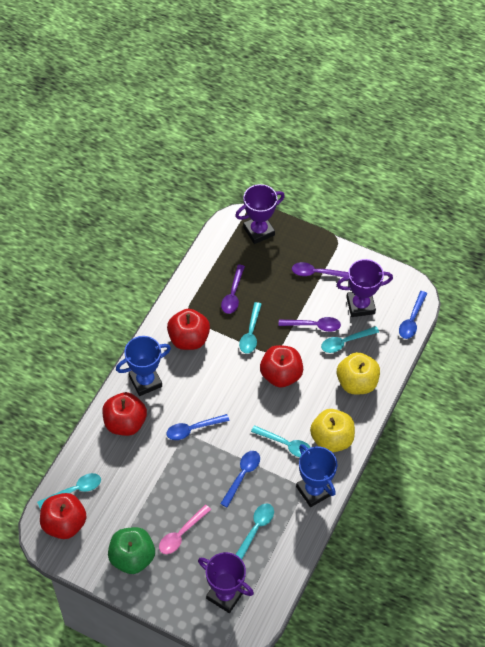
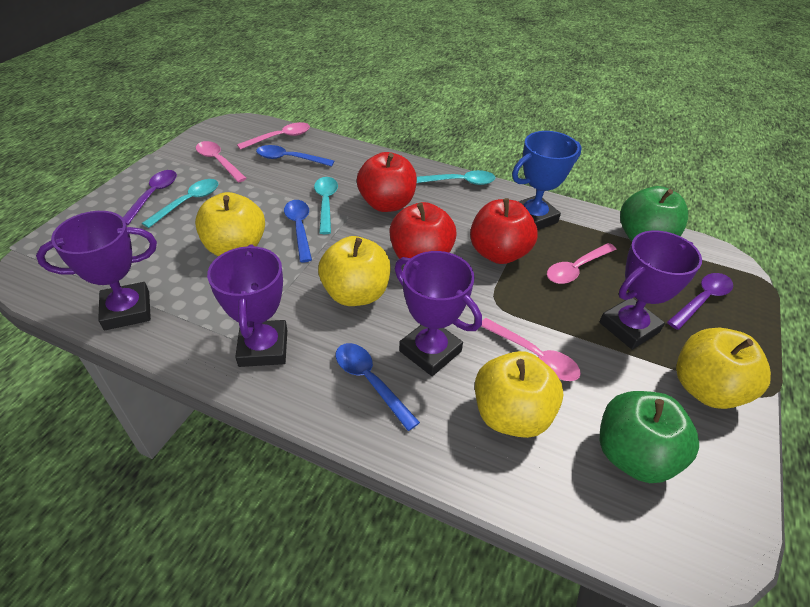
blue trophy: [116,336,171,396] [296,444,337,507] = 2 -> [512,131,582,230] = 1
green apple: [108,527,155,574] = 1 -> [600,391,699,483] [620,186,688,241] = 2
pink spoon: [159,505,211,554] = 1 -> [196,141,247,182] [237,122,310,150] [481,318,581,381] [547,243,617,284] = 4
purple spoon: [221,265,245,314] [279,317,341,332] [292,262,349,277] = 3 -> [123,170,177,225] [667,273,733,330] = 2
purple trophy: [198,552,254,613] [235,184,285,244] [337,259,393,317] = 3 -> [36,211,157,330] [207,244,287,367] [395,251,482,376] [599,231,702,350] = 4
red apple: [40,493,87,539] [102,392,147,436] [167,309,210,350] [260,345,303,387] = 4 -> [357,152,417,212] [389,202,457,259] [470,198,538,264] = 3
turquoise spoon: [37,473,101,509] [235,504,274,560] [239,302,262,354] [251,425,311,457] [321,326,379,353] = 5 -> [142,179,218,228] [314,177,338,234] [417,170,495,185] = 3
yellow apple: [310,409,355,452] [337,352,380,395] = 2 -> [195,192,265,256] [318,236,390,306] [475,351,563,438] [676,327,771,409] = 4

